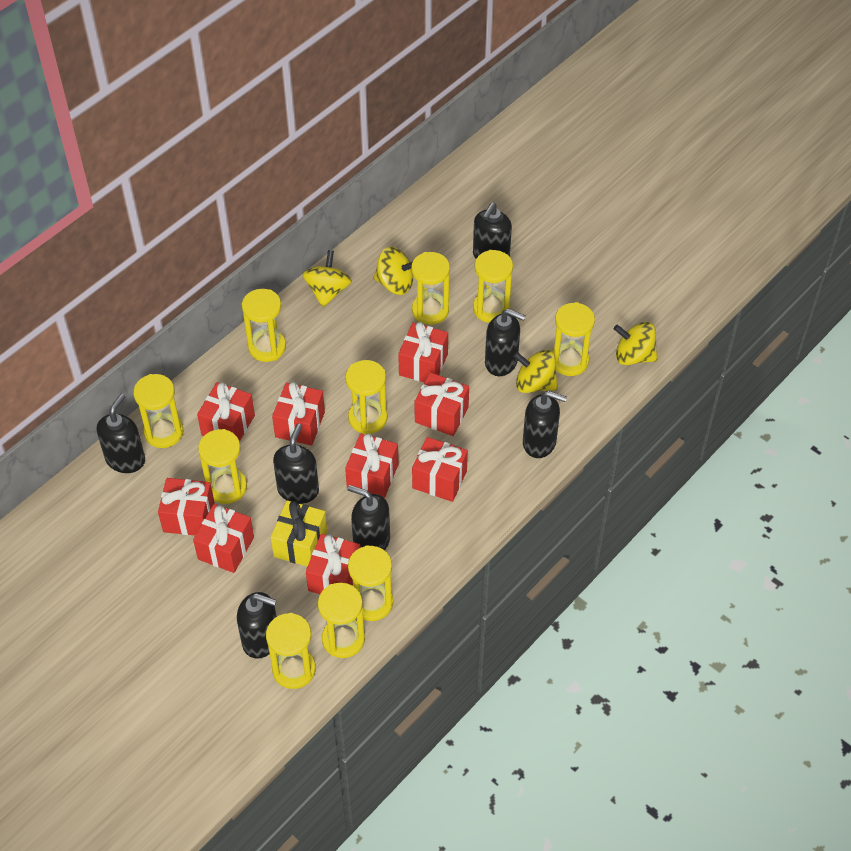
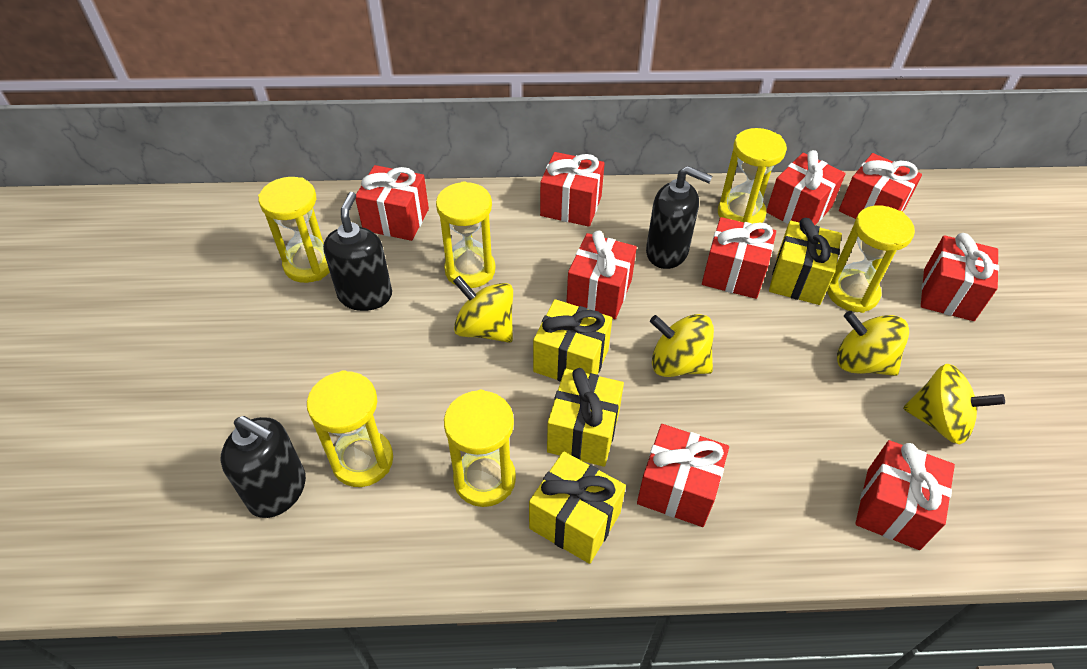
black soap dispenser: [97,394,145,473] [237,592,277,659] [273,424,319,504] [347,485,390,550] [473,203,512,259] [485,309,525,376] [523,391,567,458] = 7 -> [221,416,306,518] [323,192,392,311] [646,166,712,269] = 3
yellow gift: [271,500,327,567] = 1 -> [529,451,626,564] [533,299,612,382] [547,368,624,467] [769,218,842,305] = 4
yellow hourglass: [133,374,183,448] [198,429,247,504] [242,289,286,362] [266,613,316,689] [318,583,365,658] [345,360,387,434] [348,545,393,621] [411,252,450,325] [473,250,513,323] [553,302,595,376] = 10 -> [258,177,330,283] [307,370,393,487] [436,181,496,288] [444,390,516,507] [718,128,787,224] [827,205,915,313] = 6

